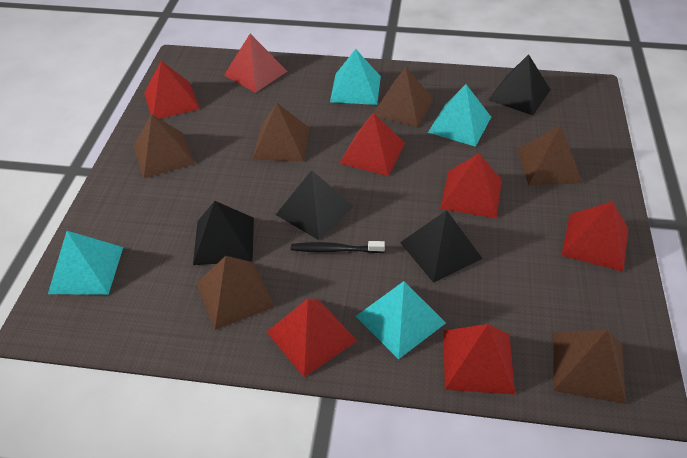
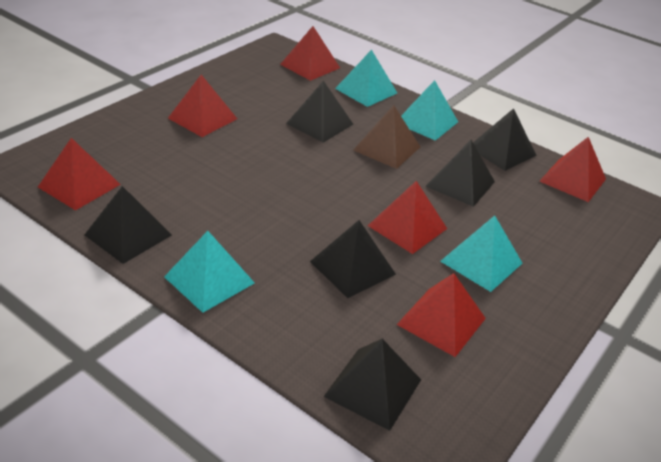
black pyramid: [193,201,254,265] [276,170,354,240] [400,210,483,283] [488,54,550,115] = 4 -> [84,186,172,264] [286,81,353,143] [310,220,396,298] [324,339,421,431] [426,140,495,207] [473,108,537,171] = 6
black toothbrush: [291,241,385,253] = 1 -> none = 0
brown pyramid: [133,115,195,178] [196,256,275,330] [252,103,309,162] [374,66,433,127] [517,125,582,185] [553,330,626,404] = 6 -> [353,105,420,169] = 1
red pyramid: [144,61,200,119] [224,34,287,93] [267,298,357,377] [339,112,405,176] [440,153,502,218] [444,324,515,394] [561,201,629,271] = 7 -> [38,138,121,210] [168,75,237,137] [280,26,340,81] [368,181,447,254] [397,273,486,357] [539,137,606,202] = 6

